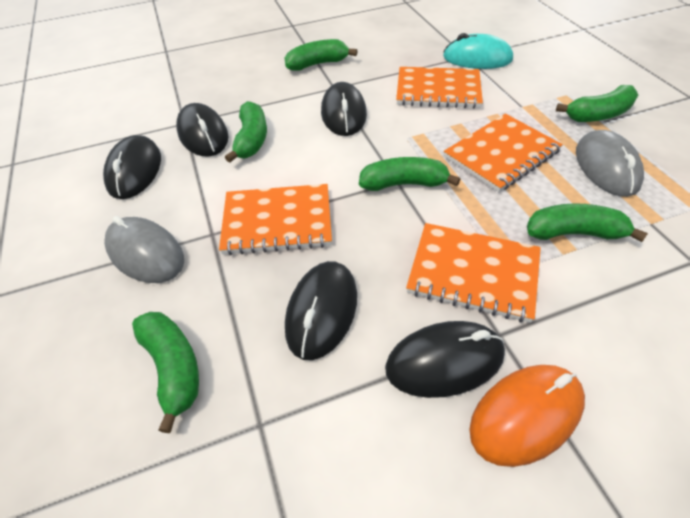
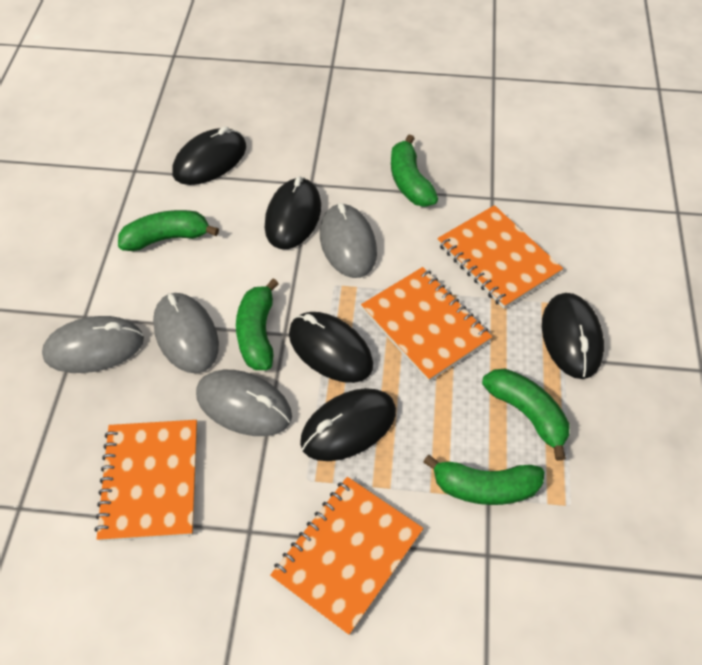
green banana: [132,312,199,433] [225,101,267,163] [285,39,357,71] [359,157,461,191] [527,203,648,242] [556,85,638,122] = 6 -> [118,210,219,251] [236,279,279,370] [391,134,438,207] [423,455,545,505] [482,369,569,461] = 5
grey mouse: [104,216,184,283] [576,130,644,197] = 2 -> [42,316,144,373] [153,293,219,373] [196,370,292,436] [320,203,377,278] = 4
orange mouse: [469,365,585,467] = 1 -> none = 0
turquoise mouse: [443,33,513,69] = 1 -> none = 0

